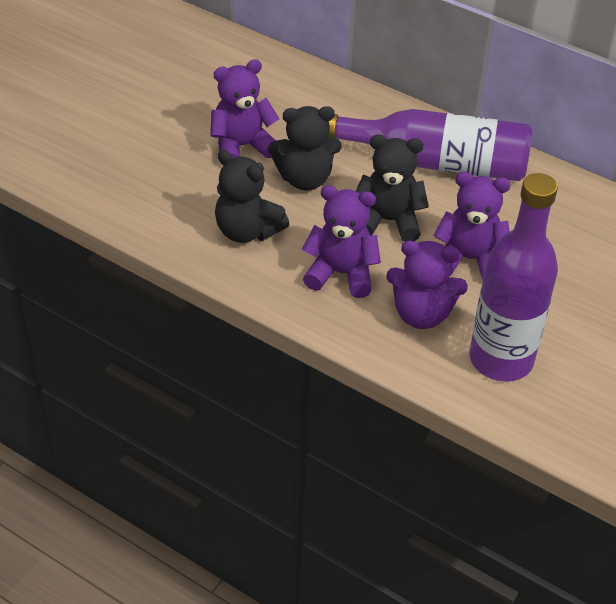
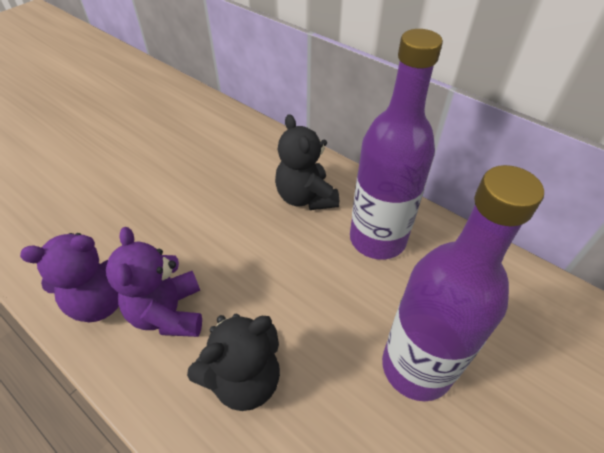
black teddy bear: [215,150,289,243] [268,106,342,190] [356,135,429,242] = 3 -> [187,313,280,411] [275,114,339,210] = 2
purple teddy bear: [210,59,279,166] [302,185,381,298] [386,241,468,329] [434,172,511,281] = 4 -> [20,233,119,322] [106,227,202,337] = 2

